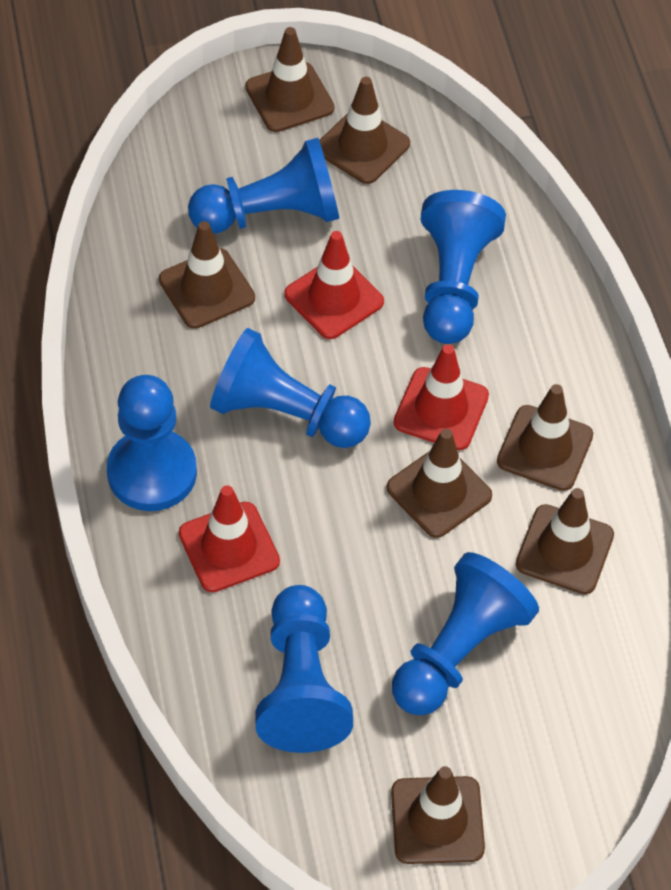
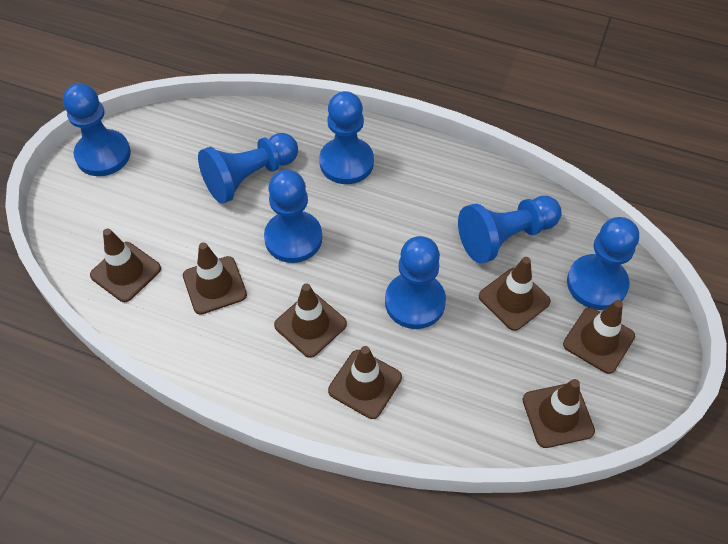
blue pawn: [107,375,197,511] [188,138,339,234] [210,328,371,448] [255,585,353,753] [392,552,539,715] [421,190,506,344] = 6 -> [63,83,131,176] [198,133,298,204] [264,170,322,263] [319,91,374,184] [385,236,446,329] [458,196,562,264] [567,217,639,310] = 7
red traffic cone: [179,485,280,592] [284,231,384,339] [394,344,489,450] = 3 -> none = 0

